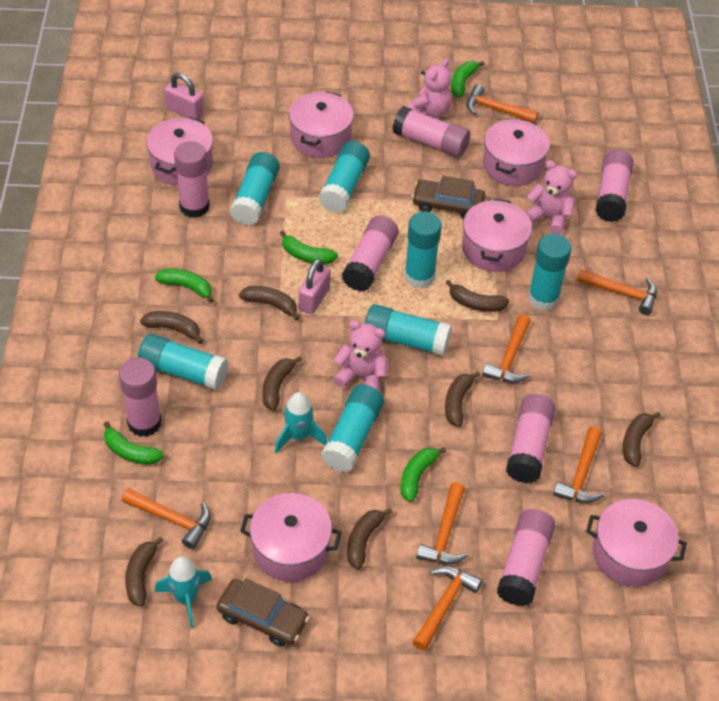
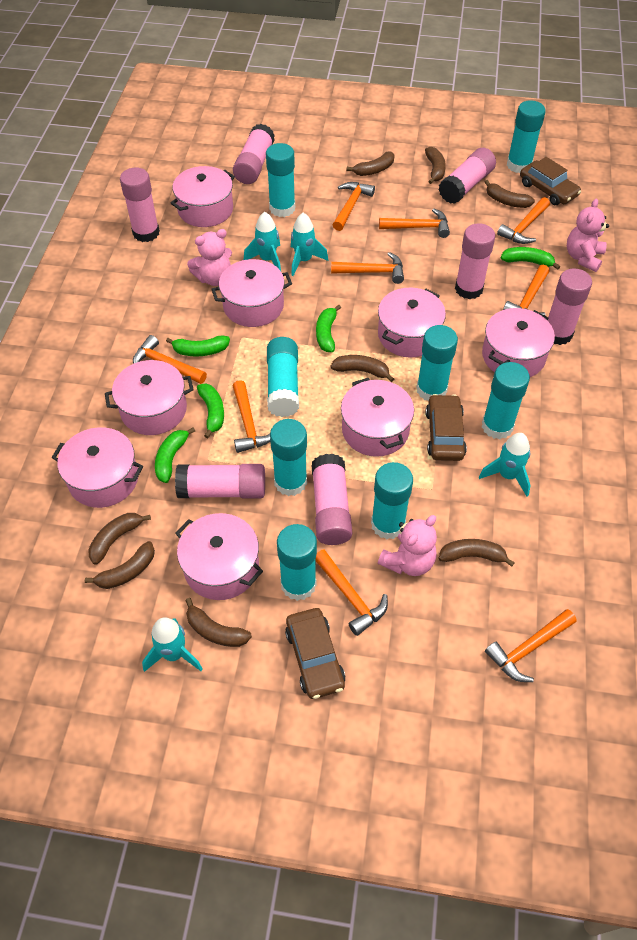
brown car: [216,578,310,647] [412,176,486,219] = 2 -> [285,608,345,699] [425,394,467,461] [520,157,581,205] = 3
orange hammer: [122,488,211,549] [413,566,482,651] [416,482,468,564] [467,84,538,123] [482,315,531,383] [553,427,604,503] [577,269,657,315] = 7 -> [133,335,207,384] [233,380,270,453] [315,549,388,636] [331,252,404,284] [333,182,375,231] [379,209,450,238] [485,609,577,682] [497,197,550,244] [503,265,550,316] = 9
pink padlock: [164,73,204,119] [298,258,331,314] = 2 -> none = 0
pink pot: [146,117,213,185] [240,493,342,582] [289,91,354,158] [462,199,532,272] [483,119,550,186] [586,499,687,587] = 6 -> [52,427,143,508] [105,360,194,435] [171,166,235,227] [175,513,263,600] [211,259,292,327] [341,378,414,457] [378,288,446,358] [482,308,555,377] = 8
turquoise glue stick: [138,334,229,390] [230,152,280,226] [319,141,370,213] [321,384,384,472] [365,304,452,356] [404,211,442,288] [528,234,571,311] = 7 -> [266,143,295,217] [267,337,299,417] [270,419,307,496] [277,524,317,601] [371,462,413,539] [416,325,458,401] [482,362,530,439] [507,100,546,173] = 8
turquoise rocket: [155,557,212,628] [275,392,327,453] = 2 -> [142,617,203,672] [244,212,281,271] [291,213,328,276] [479,433,531,496] = 4

